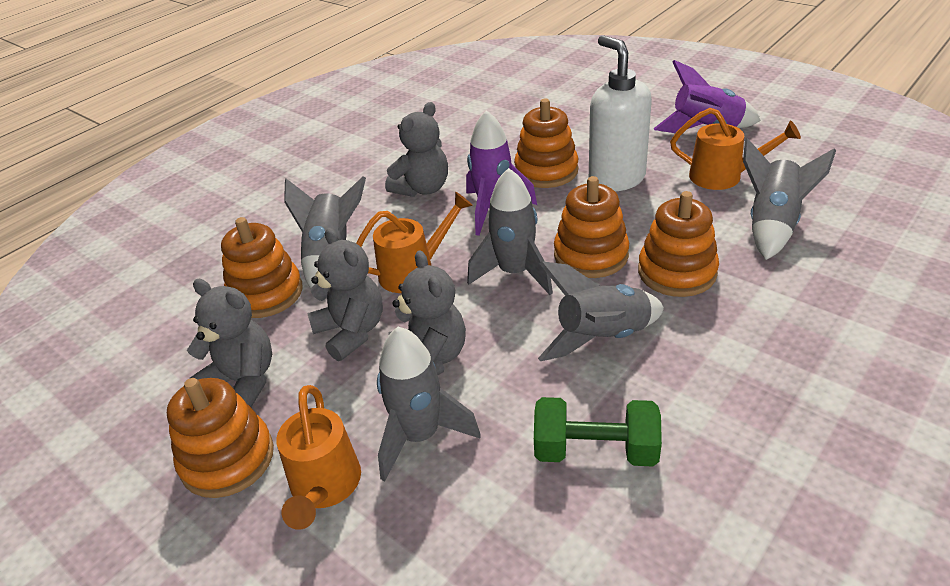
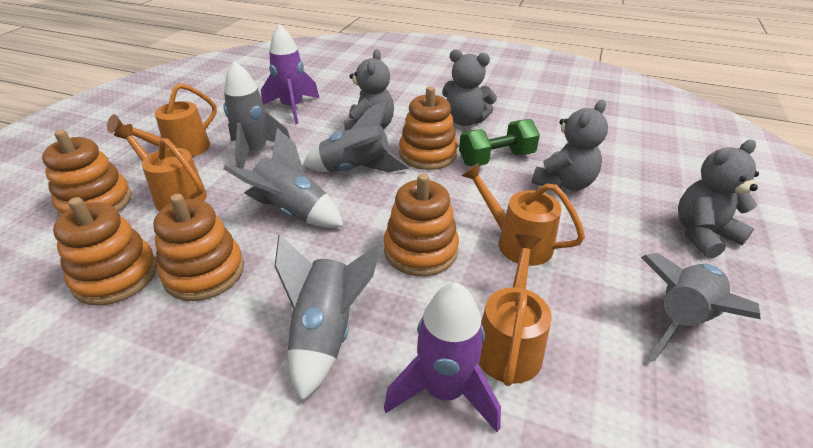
orange watering can: [276,385,361,530] [356,192,473,293] [670,108,801,190] = 3 -> [107,83,217,157] [114,124,207,212] [461,163,585,266] [479,234,552,386] = 4
white soap dispenser: [589,35,652,191] = 1 -> none = 0

